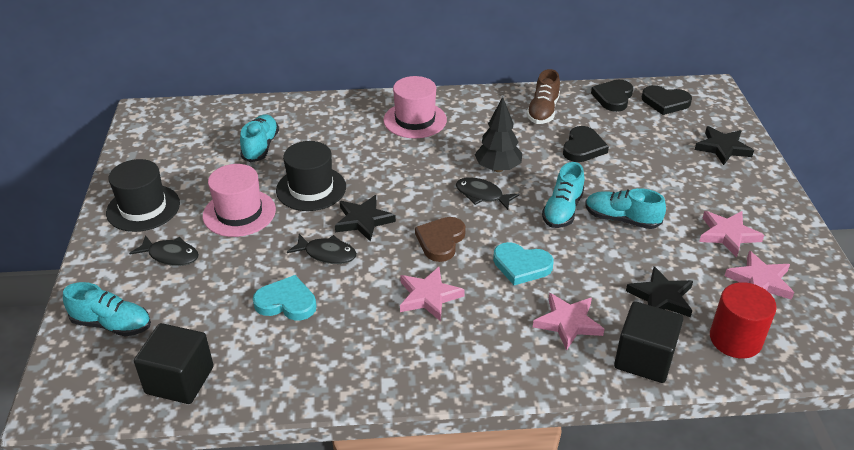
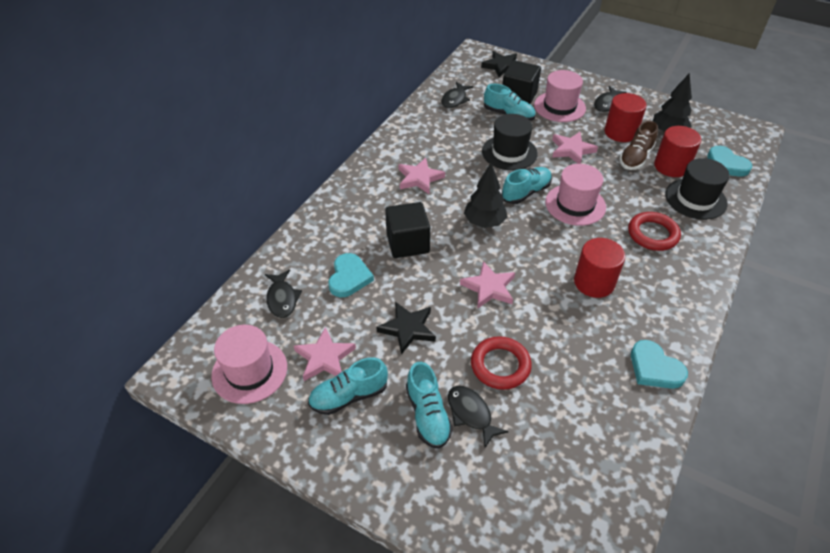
black fish: [129,235,199,266] [287,234,357,264] [456,177,520,210] = 3 -> [265,270,302,318] [441,82,473,108] [448,386,509,448] [594,86,627,112] = 4
black heart: [563,126,609,162] [591,80,633,112] [642,85,692,115] = 3 -> none = 0
black star: [335,195,396,242] [626,266,693,317] [695,126,754,165] = 3 -> [376,302,436,355] [481,51,517,77] = 2
black tree: [475,97,522,172] = 1 -> [464,163,507,228] [653,73,692,133] = 2
brown heart: [415,217,466,262] = 1 -> none = 0
pink hat: [203,164,276,237] [383,76,447,138] = 2 -> [211,325,287,404] [534,70,586,122] [545,164,606,226] = 3
red cylinder: [710,282,777,359] = 1 -> [574,238,625,298] [605,93,647,142] [654,126,701,177] = 3
red ring: none = 0 -> [471,336,532,390] [628,212,681,251] = 2
turquoise heart: [253,275,316,320] [493,242,554,285] = 2 -> [328,253,374,297] [631,340,688,389] [707,146,752,177] = 3

